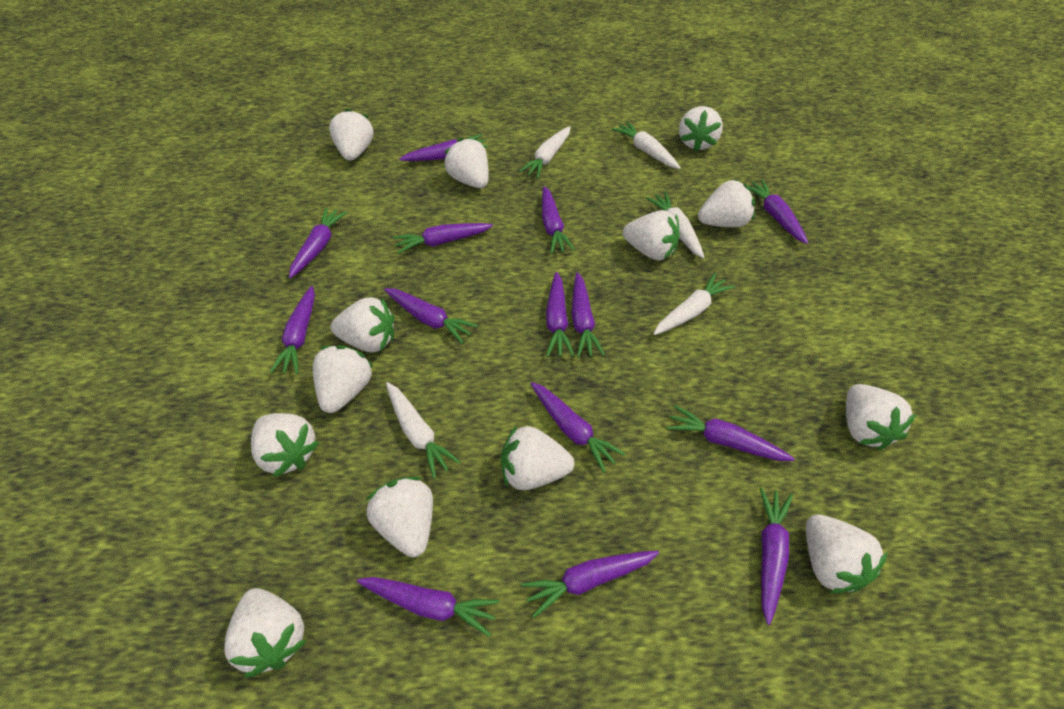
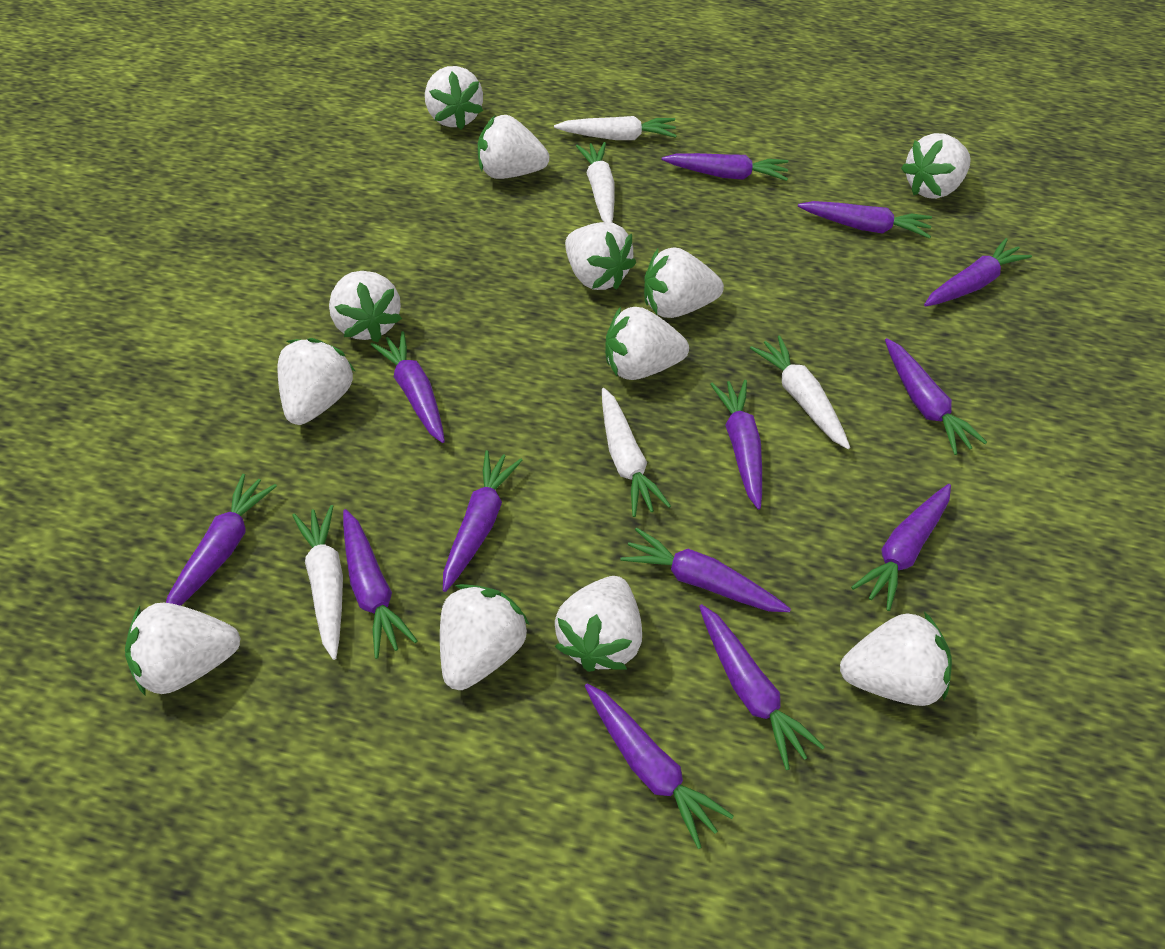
purple carrot: [270,286,315,374] [289,207,347,278] [357,577,500,637] [384,288,478,344] [393,223,493,254] [399,134,488,161] [521,551,659,618] [530,382,625,473] [542,186,575,254] [546,272,574,357] [571,272,605,358] [667,405,795,461] [748,180,808,244] [760,487,793,625] = 14 -> [166,474,277,606] [343,509,418,659] [370,331,445,443] [443,450,523,592] [585,684,734,849] [620,528,791,612] [662,153,788,181] [699,604,825,770] [710,380,762,509] [798,201,932,239] [851,484,951,611] [885,338,987,455] [924,238,1032,306] = 13
white strawberry: [224,588,306,678] [251,413,319,477] [313,345,374,413] [329,109,373,161] [331,297,394,352] [366,477,433,557] [444,138,489,188] [501,425,574,490] [623,210,680,260] [679,106,723,152] [698,180,755,227] [806,515,888,593] [846,384,916,450] = 13 -> [125,603,240,696] [278,338,356,425] [329,271,402,342] [425,66,483,130] [440,584,530,690] [478,115,549,179] [555,576,642,672] [565,222,636,290] [605,307,689,380] [644,247,724,318] [840,612,952,706] [901,133,971,199] = 12

